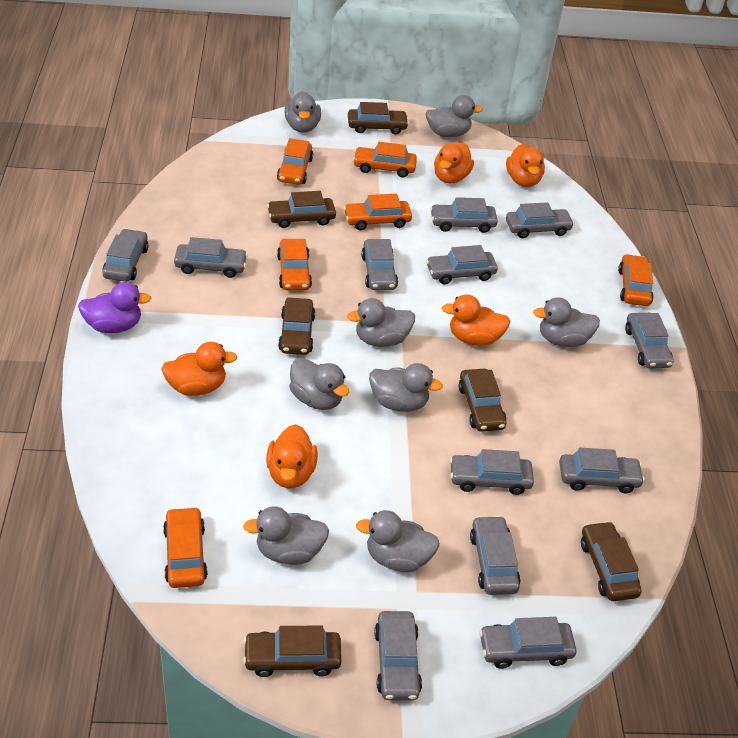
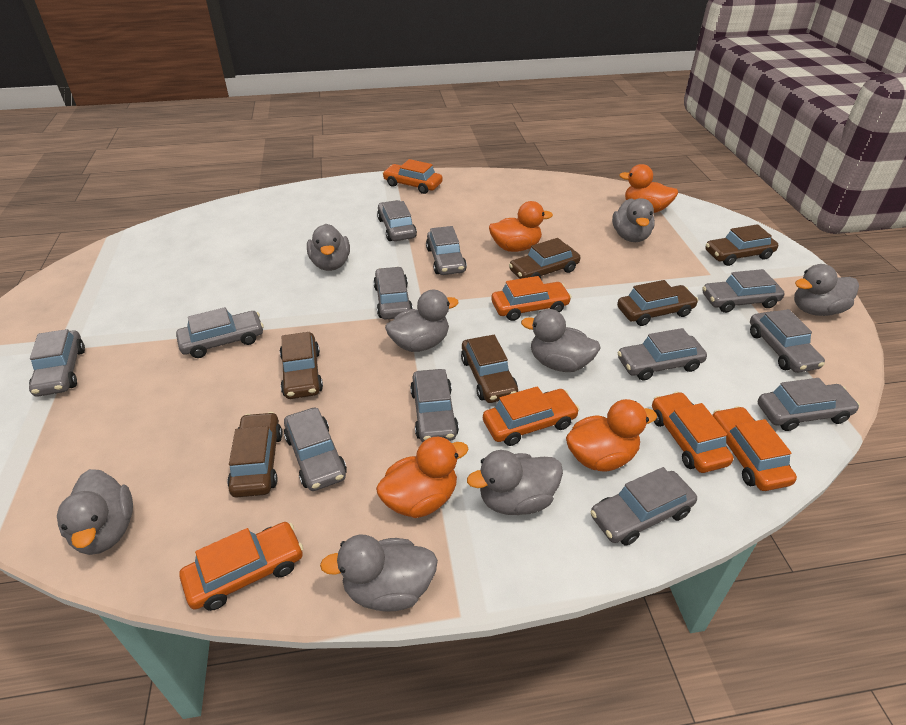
orange duck: [161,342,238,396] [266,424,318,488] [434,143,474,183] [442,295,511,346] [506,144,545,187] = 5 -> [376,437,469,518] [489,201,553,252] [566,399,657,472] [619,164,678,213] = 4
purple duck: [78,282,151,333] = 1 -> none = 0

